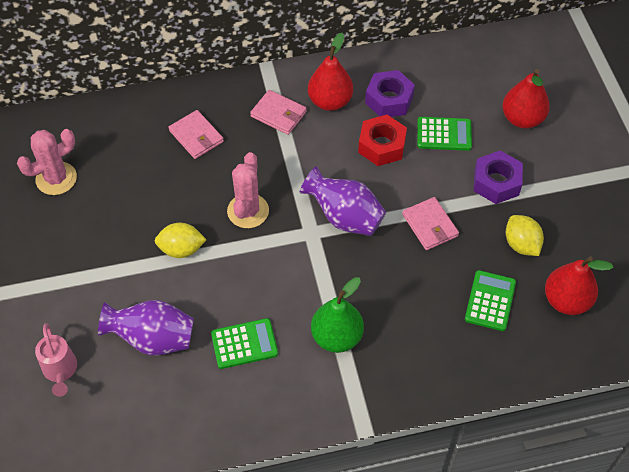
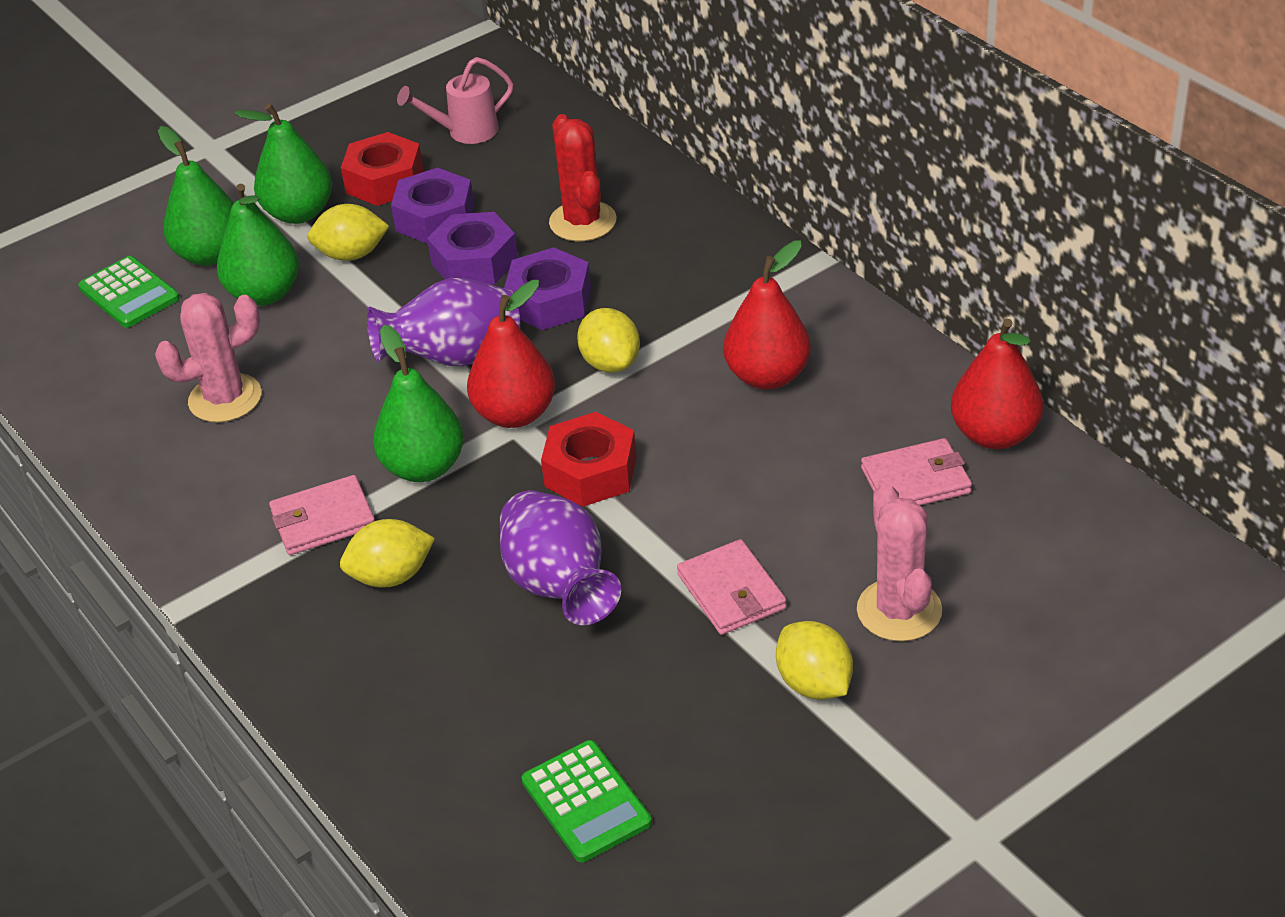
green calculator: [211,318,278,369] [417,117,472,151] [465,270,516,331] = 3 -> [78,256,180,328] [522,740,652,862] = 2
green pear: [311,277,364,353] = 1 -> [158,126,234,266] [217,184,299,306] [235,103,332,224] [373,325,464,482] = 4
purple nut: [365,70,415,117] [474,150,523,204] = 2 -> [391,168,474,244] [427,212,518,284] [504,247,591,330] = 3
red cactus: none = 0 -> [549,114,617,241] = 1
red nut: [358,115,407,166] = 1 -> [341,132,424,206] [541,412,637,507] = 2
yellow lemon: [155,223,206,258] [506,215,544,256] = 2 -> [308,204,389,261] [340,519,435,588] [577,308,640,373] [776,621,853,700] = 4

